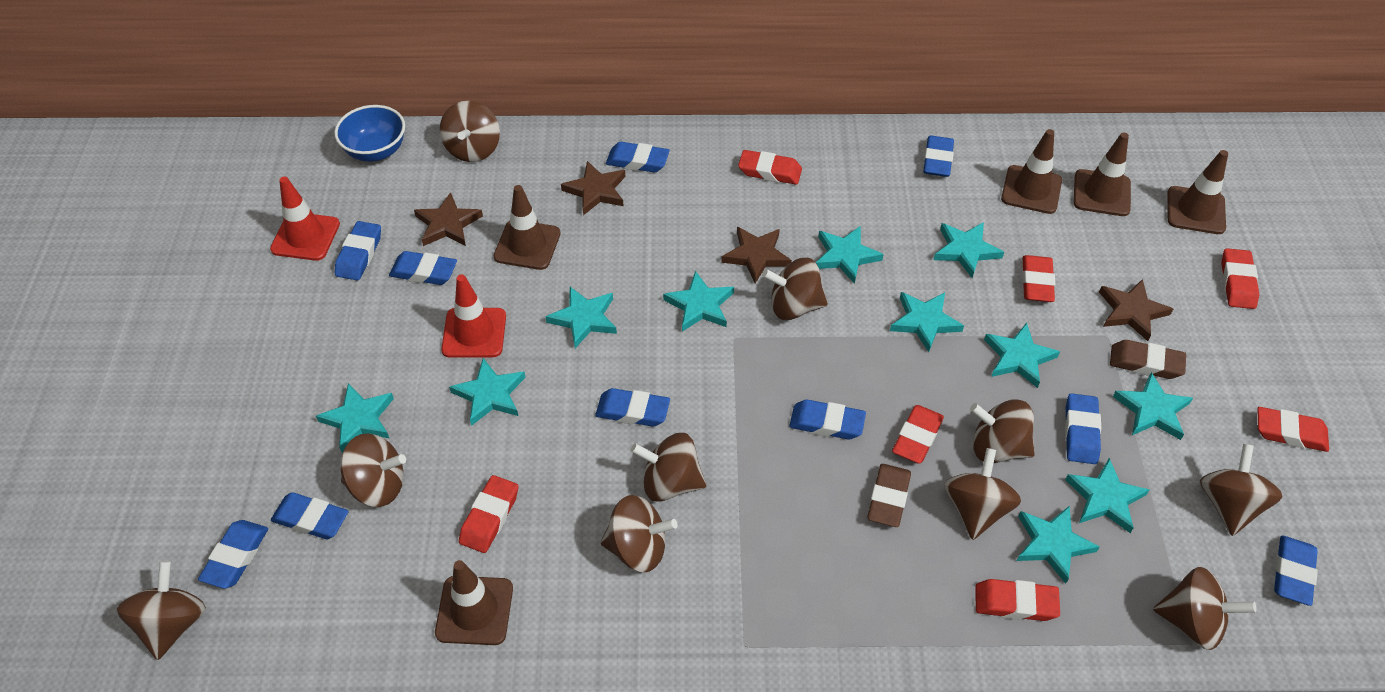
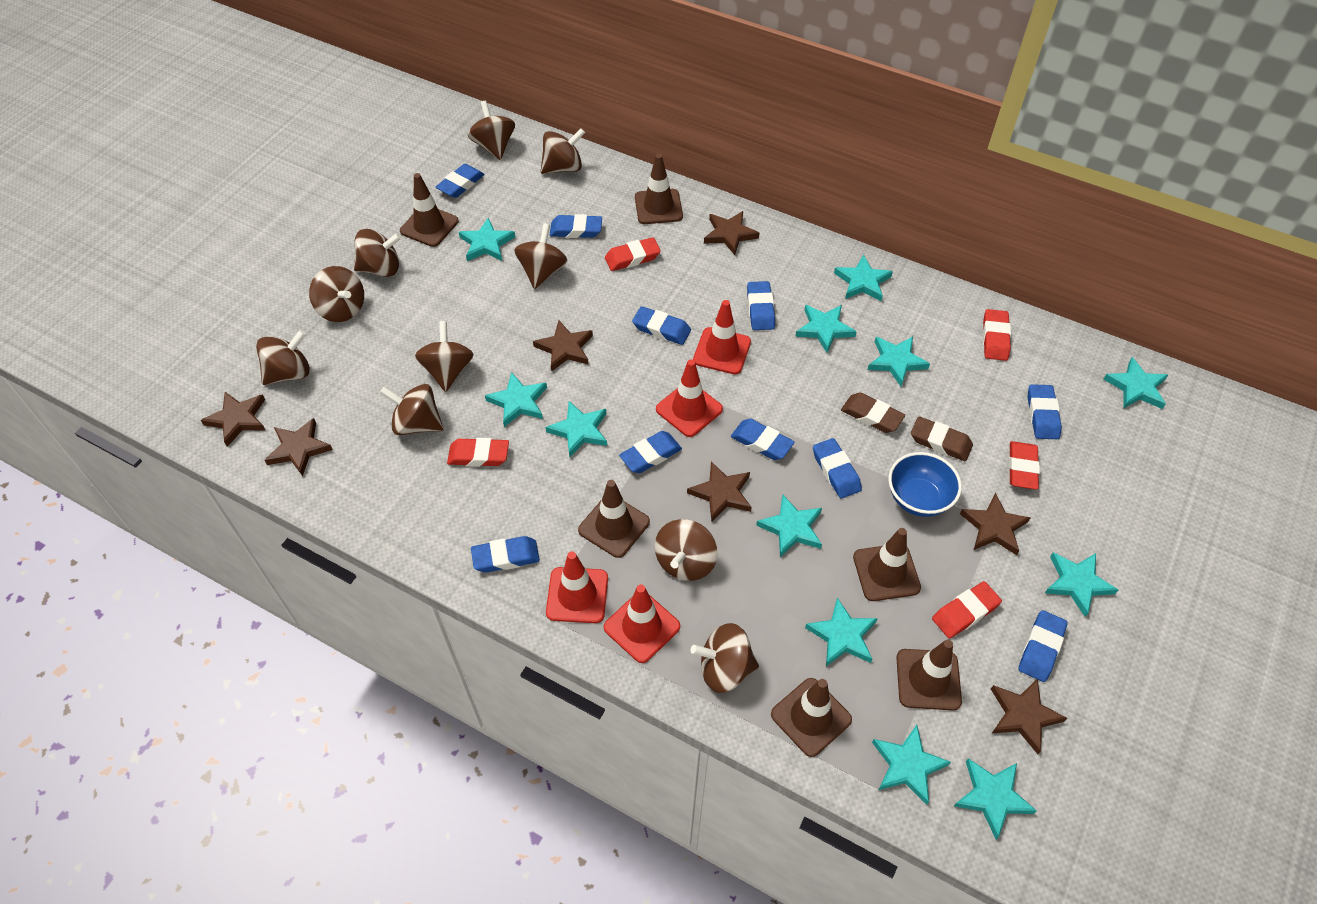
brown star: [414,192,483,246] [561,161,626,215] [721,227,792,283] [1099,279,1173,341] = 4 -> [201,392,266,447] [265,418,333,476] [533,321,593,372] [687,461,751,522] [704,211,760,255] [960,493,1031,555] [991,678,1067,754] = 7
brown traffic cone: [435,560,513,645] [494,185,561,270] [1001,129,1062,214] [1073,132,1131,216] [1167,150,1228,234] = 5 -> [400,173,459,247] [578,480,650,558] [635,154,683,224] [771,678,852,757] [853,528,921,601] [896,640,962,711] = 6
red eraser: [459,475,519,553] [738,150,802,185] [892,405,944,464] [975,579,1060,621] [1022,255,1055,302] [1221,248,1259,309] [1257,407,1329,452] = 7 -> [447,438,509,467] [605,237,661,271] [932,581,1002,638] [983,309,1011,361] [1009,441,1040,490] = 5
red traffic cone: [270,177,340,261] [441,274,506,358] = 2 -> [546,552,608,623] [604,584,680,663] [656,359,723,437] [693,300,751,374] = 4
turquoise star: [316,383,394,453] [449,358,526,426] [545,287,617,348] [663,271,734,332] [816,226,884,284] [890,292,964,352] [934,222,1004,278] [984,323,1060,388] [1017,506,1100,584] [1065,458,1149,533] [1113,372,1193,440] = 11 -> [459,218,515,261] [485,372,547,427] [546,401,607,457] [756,495,822,557] [795,305,857,353] [805,597,878,666] [834,254,893,301] [867,337,930,386] [872,725,951,805] [954,758,1037,839] [1045,552,1118,617] [1103,357,1168,409] = 12

